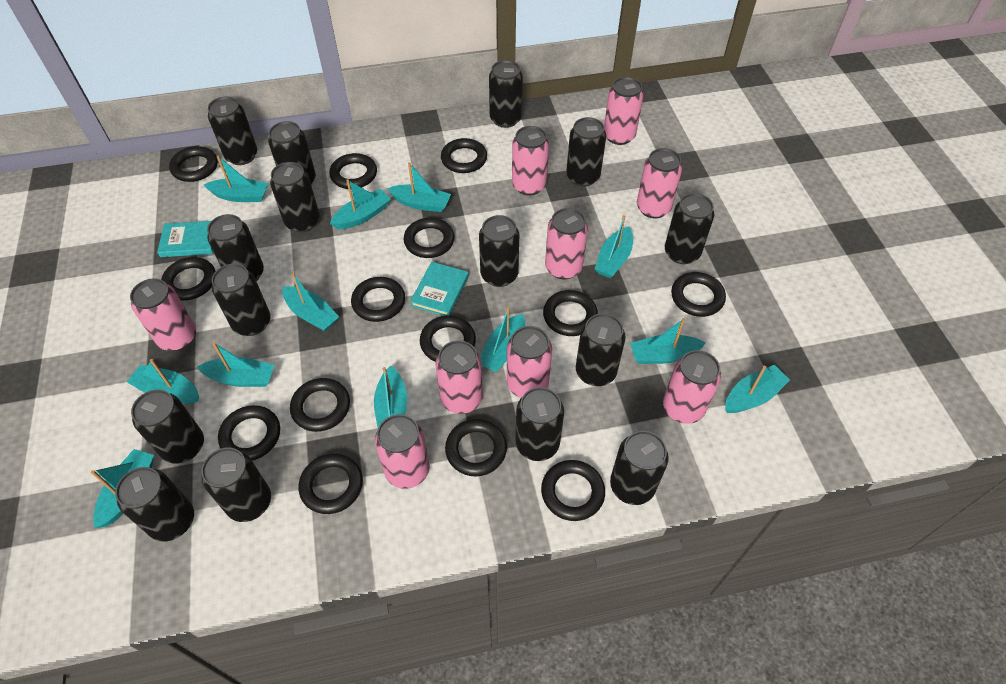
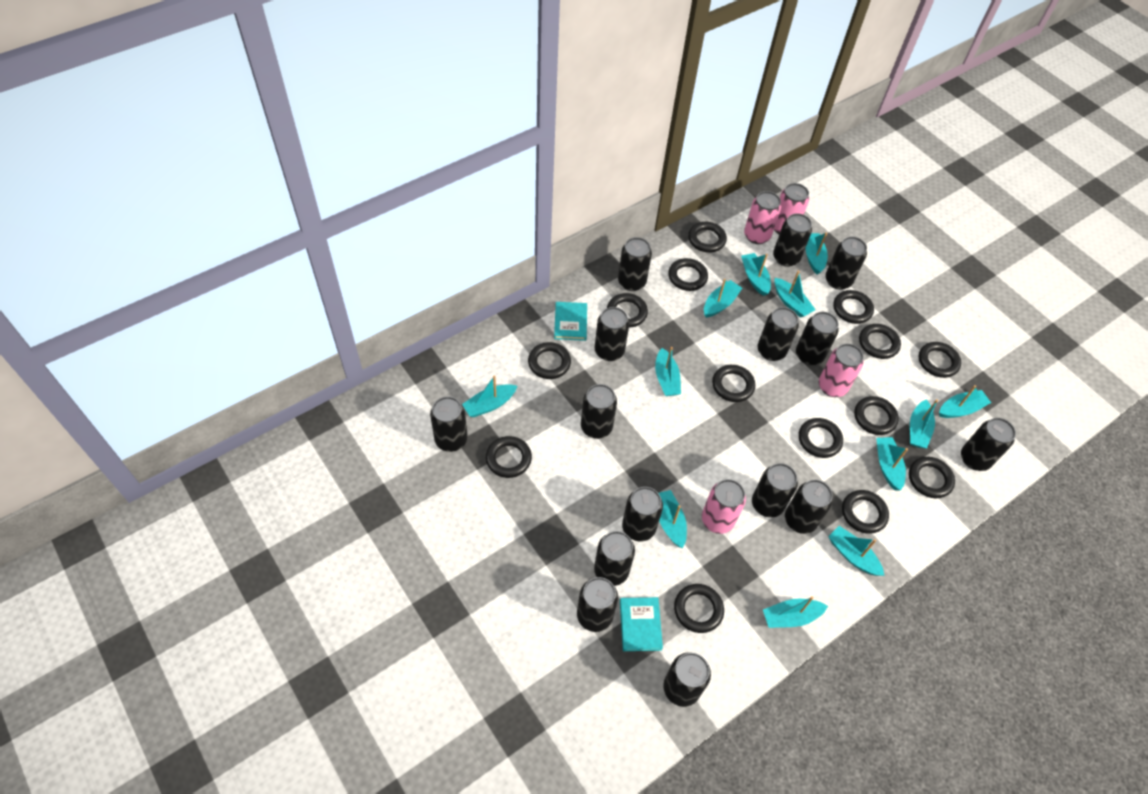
pink can: [130,278,196,351] [375,414,430,489] [435,340,483,414] [507,326,552,398] [512,126,549,196] [545,208,588,280] [604,77,644,145] [637,148,682,218] [663,350,721,424] = 9 -> [702,479,746,534] [744,191,781,244] [774,183,809,234] [819,344,864,397] = 4

